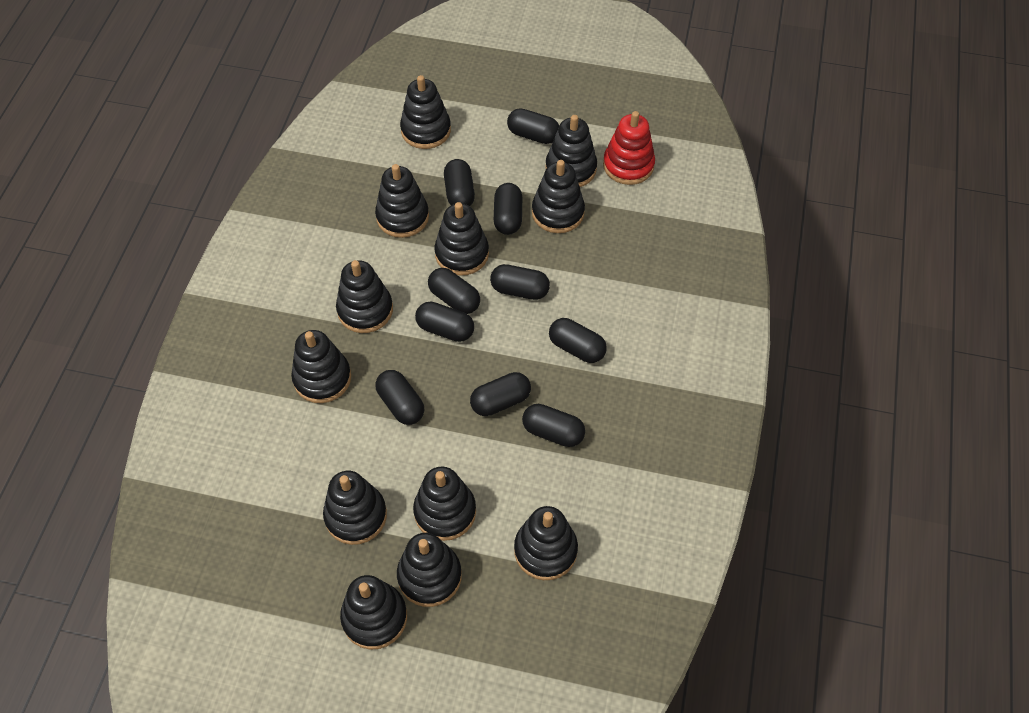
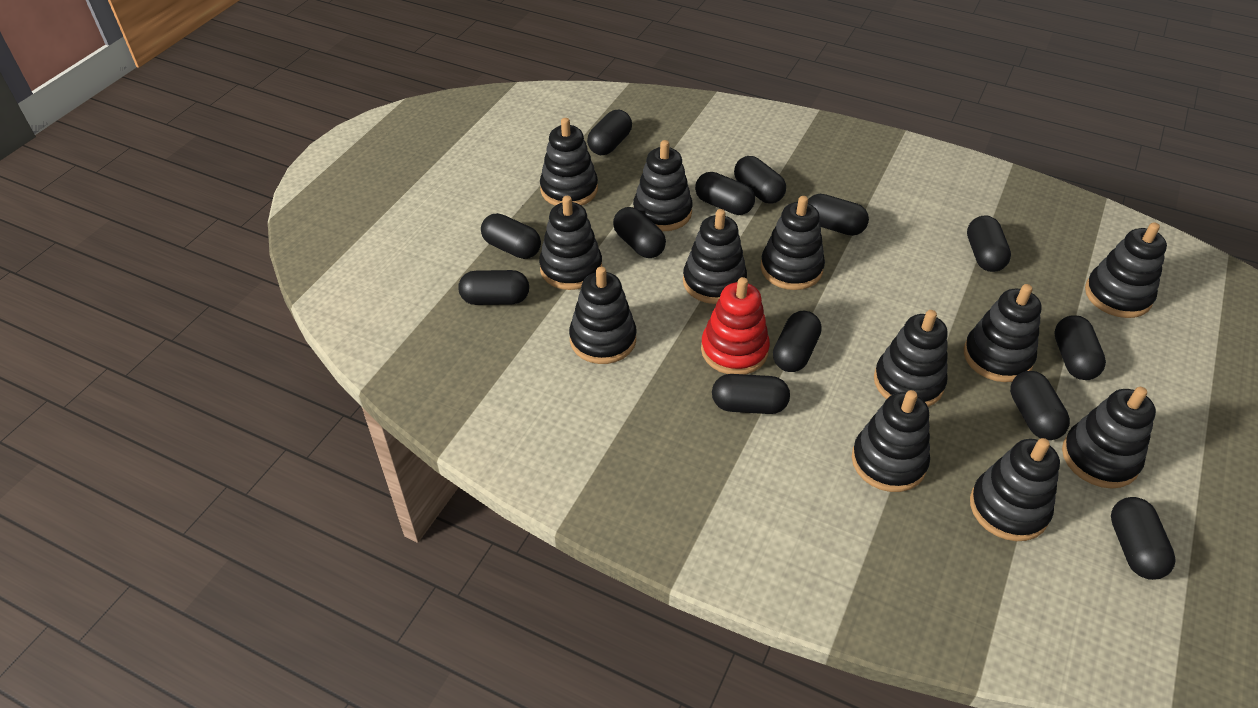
black capsule: [375,370,424,425] [415,302,474,342] [428,268,480,314] [444,159,475,206] [470,372,531,416] [490,264,550,300] [494,183,522,235] [507,108,559,144] [522,404,585,447] [549,318,607,363] = 10 -> [459,270,529,305] [481,213,541,259] [587,110,632,155] [613,207,666,258] [695,172,755,215] [712,374,790,414] [734,156,786,204] [773,311,822,372] [808,194,869,236] [967,215,1011,272] [1010,371,1070,440] [1054,315,1106,380] [1111,497,1176,580] = 13

